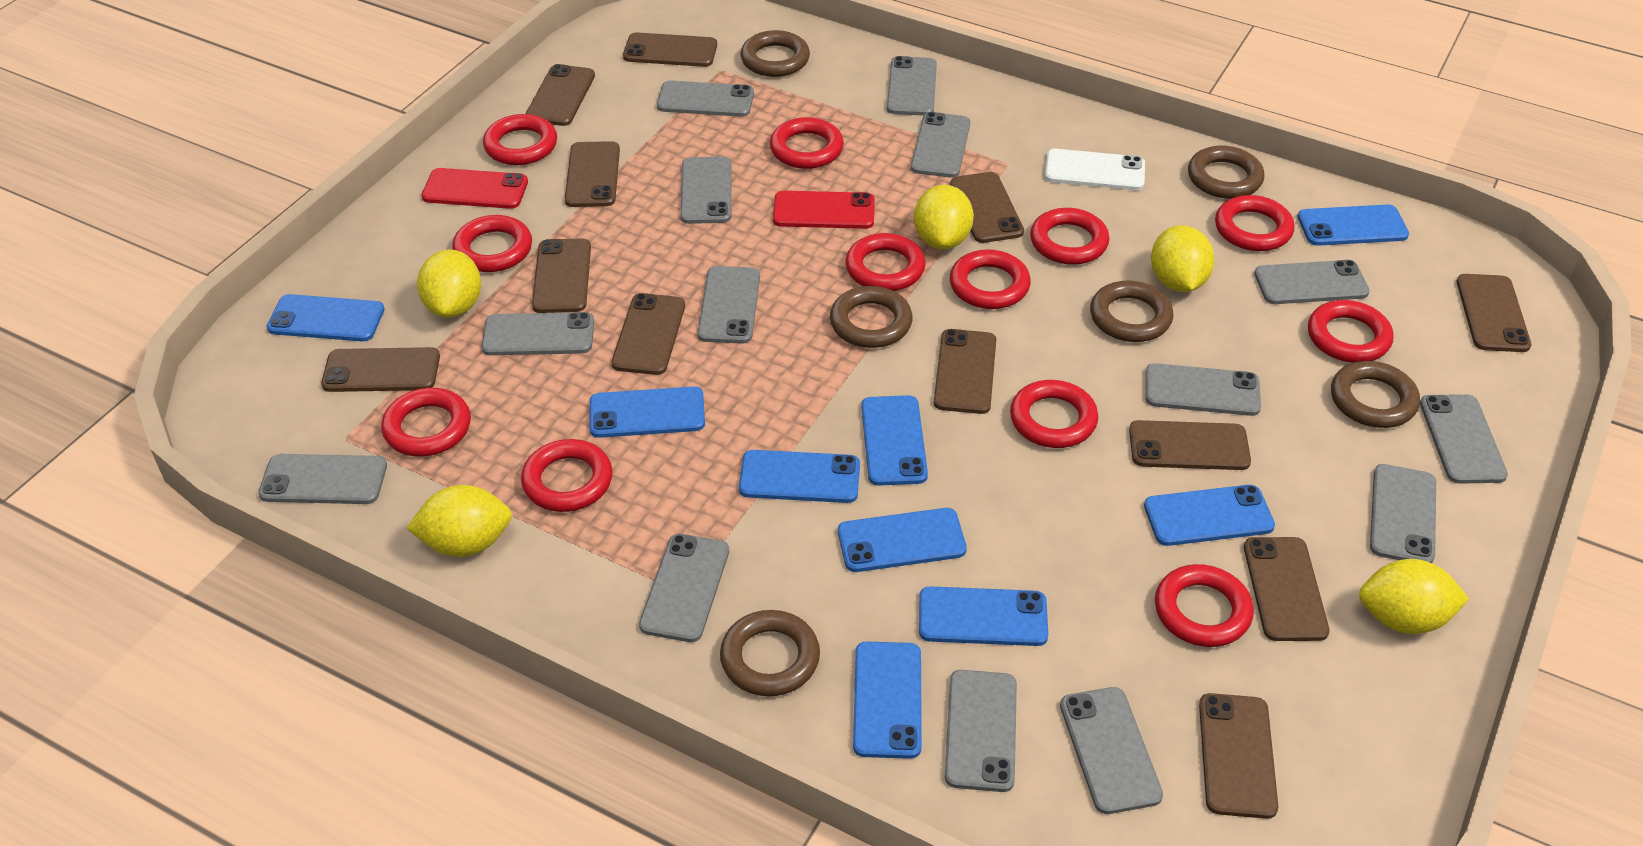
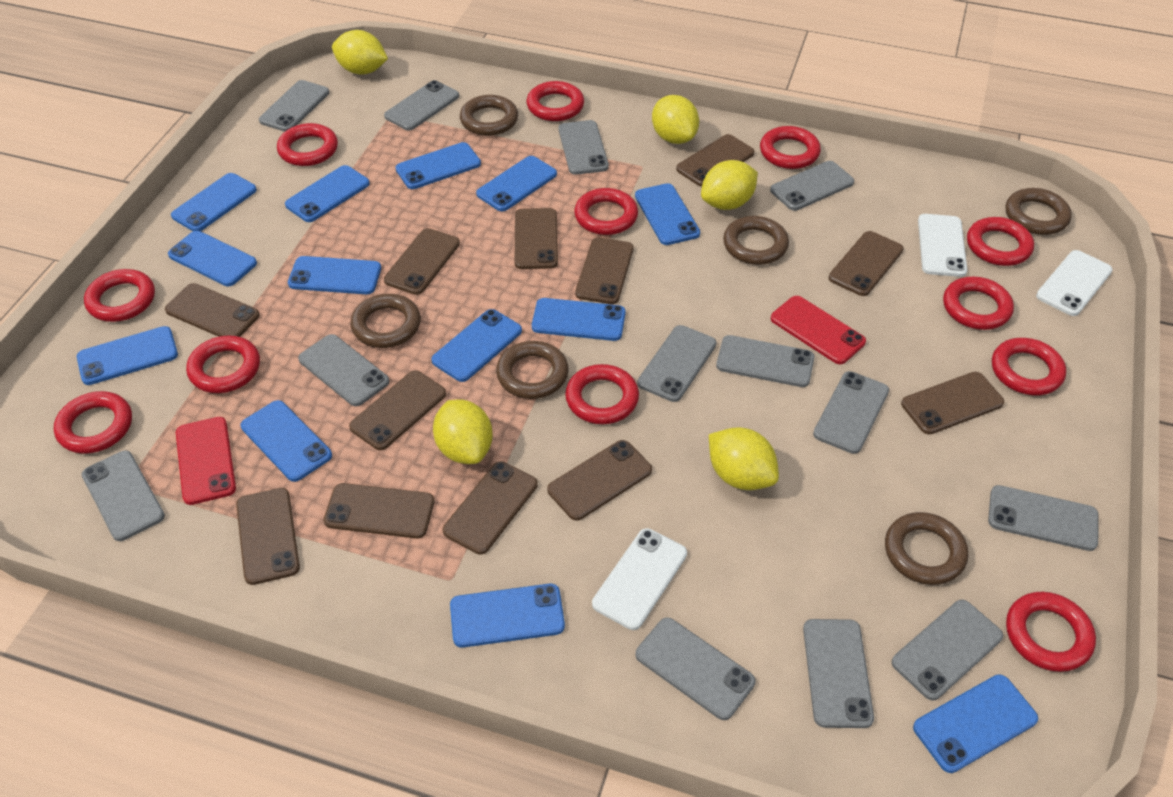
blue phone: [266,294,385,341] [589,387,705,438] [739,450,860,503] [838,508,967,572] [853,641,922,759] [861,395,928,486] [919,586,1048,646] [1144,485,1275,546] [1298,204,1409,246] = 9 -> [77,326,178,385] [168,231,257,286] [171,173,257,231] [241,400,332,482] [285,165,370,222] [288,256,381,294] [395,142,481,189] [431,309,522,382] [450,584,565,647] [476,156,557,211] [532,298,626,341] [635,183,700,245] [913,674,1038,773] = 13
grey phone: [258,454,387,504] [481,312,594,355] [639,534,729,642] [657,80,754,117] [680,157,731,224] [697,266,760,344] [887,56,937,116] [911,112,970,178] [945,670,1017,792] [1060,687,1163,814] [1145,363,1261,416] [1254,260,1370,304] [1370,464,1436,563] [1420,394,1508,484] = 14 -> [81,451,165,541] [259,80,329,132] [298,334,389,406] [384,80,459,130] [559,120,609,175] [636,618,756,720] [637,325,716,402] [716,335,815,387] [770,161,854,211] [803,619,874,728] [813,371,889,454] [892,600,1003,701] [988,485,1099,551] = 13
white phone: [1045,149,1145,190] = 1 -> [592,528,687,630] [918,214,967,277] [1036,250,1113,316] = 3

